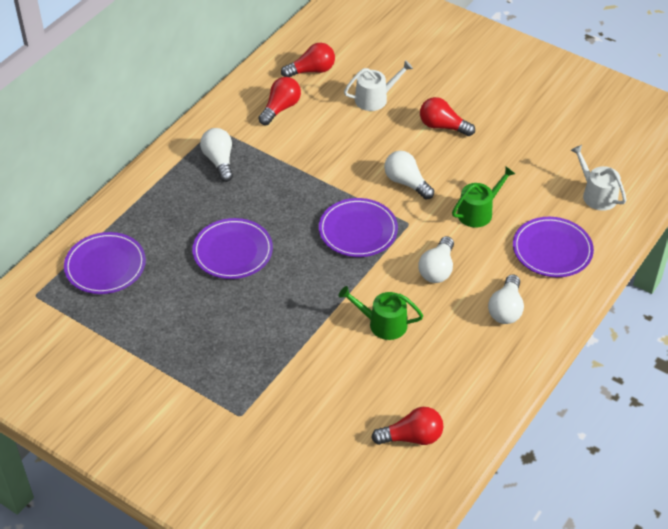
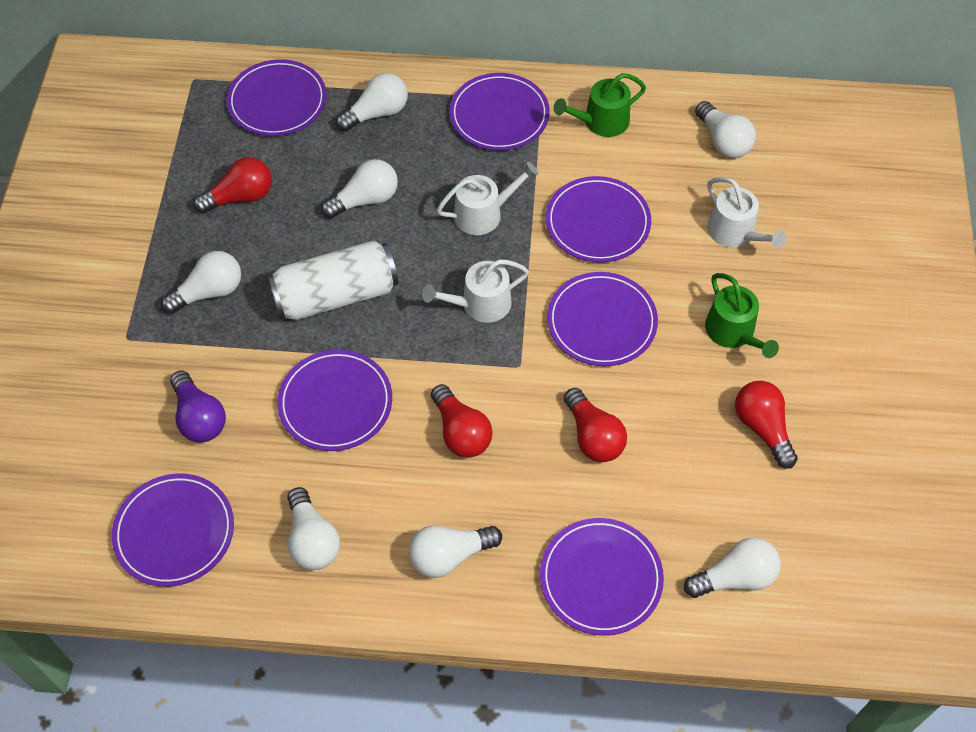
purple light bulb: none = 0 -> [170,371,226,443] = 1
purple plate: [64,232,146,294] [192,218,273,279] [319,198,398,257] [513,217,594,277] = 4 -> [112,473,234,587] [227,59,327,136] [277,350,392,451] [449,73,550,151] [540,518,664,635] [546,176,651,263] [547,272,658,366] = 7
white can: none = 0 -> [267,240,398,320] = 1
white light bulb: [200,128,233,182] [384,151,434,200] [418,236,454,283] [488,275,524,324] = 4 -> [161,251,241,314] [287,487,340,570] [321,159,398,219] [336,73,408,132] [409,525,502,578] [684,538,781,598] [695,101,756,158] = 7
white watering can: [344,60,413,111] [571,145,627,211] = 2 -> [422,260,529,323] [437,161,539,235] [707,177,786,248] = 3

